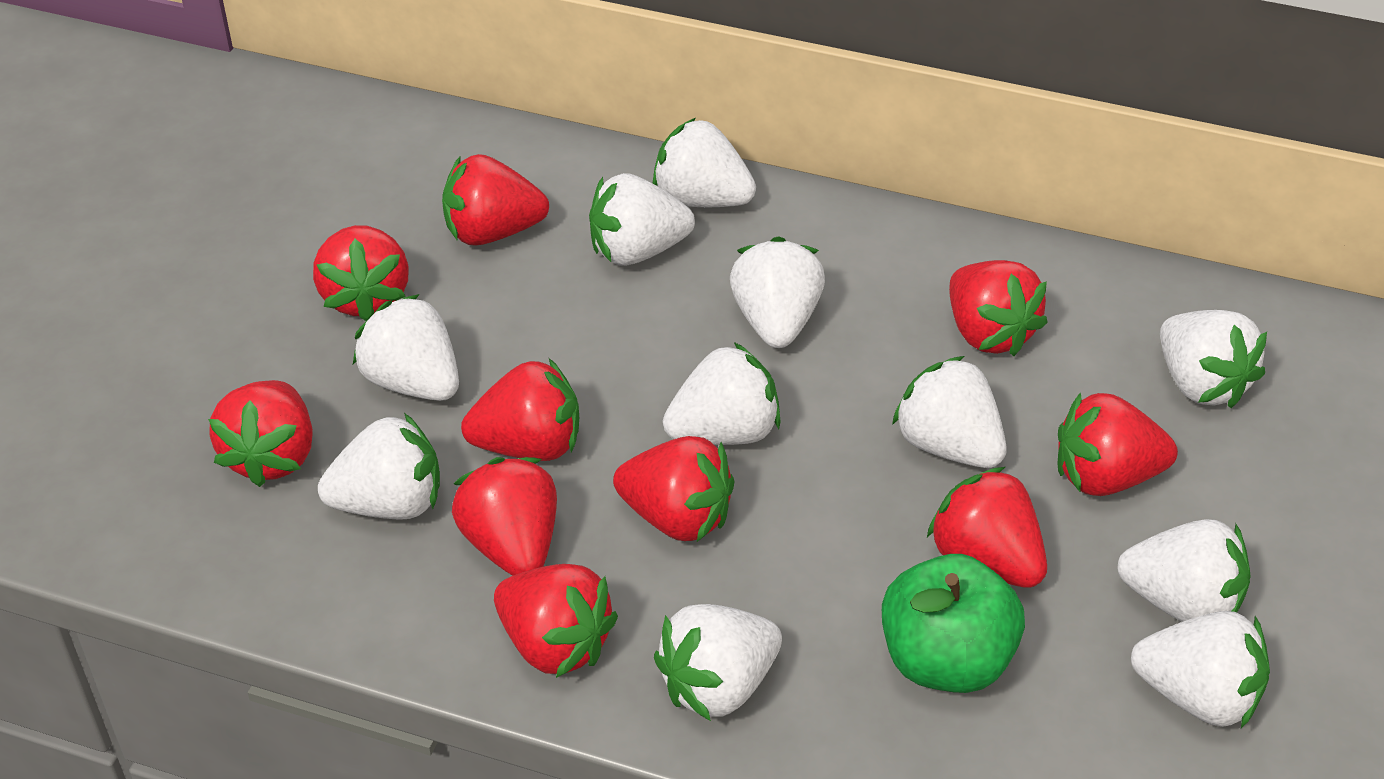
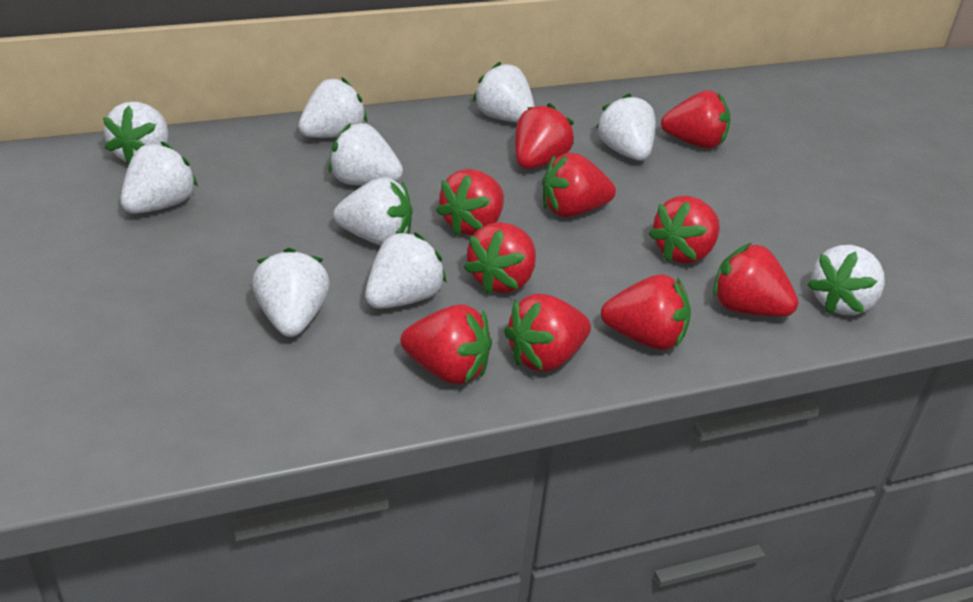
green apple: [882,554,1025,693] = 1 -> none = 0
white strawberry: [318,413,440,520] [353,294,459,401] [589,173,695,266] [653,118,756,207] [654,604,782,721] [663,342,781,445] [730,236,825,348] [892,356,1007,468] [1118,519,1251,622] [1131,611,1270,728] [1160,310,1267,408] = 11 -> [103,102,168,164] [120,141,198,214] [252,248,329,337] [298,78,367,138] [328,123,403,185] [334,177,412,245] [365,232,447,309] [473,62,535,122] [596,93,656,160] [807,245,885,315] = 10

